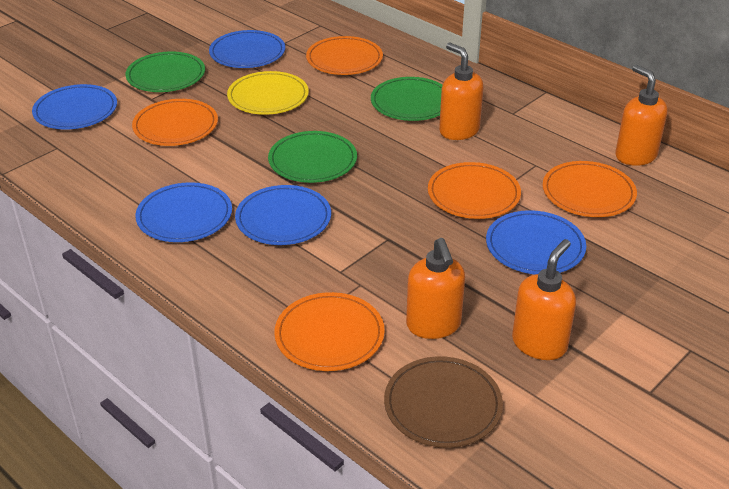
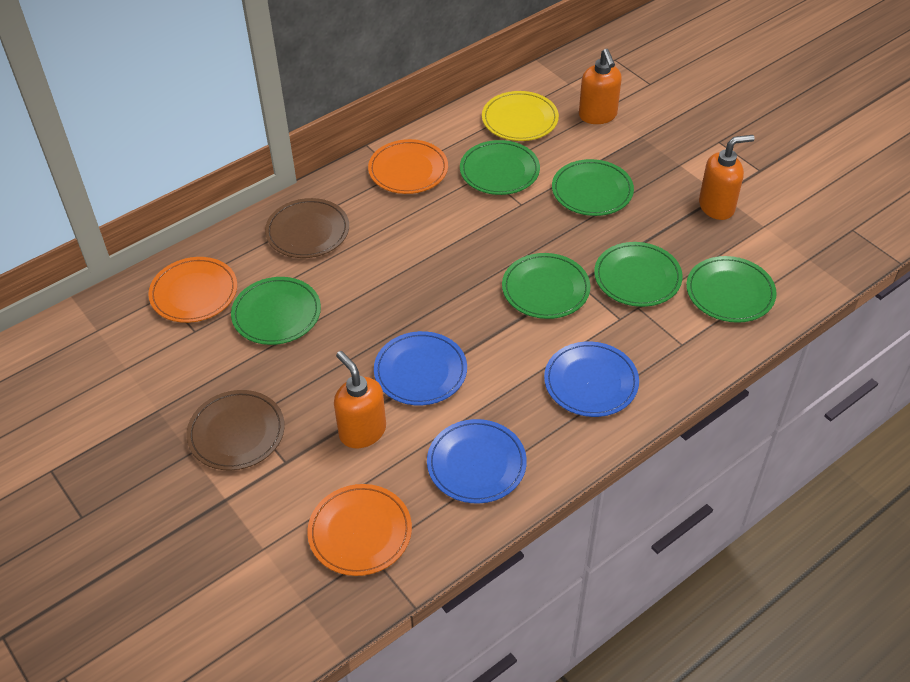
blue plate: [32,84,117,130] [135,182,232,242] [209,30,285,68] [235,185,331,245] [486,210,586,274] = 5 -> [374,331,467,405] [427,419,527,503] [544,341,639,417] = 3
brown plate: [384,356,503,448] = 1 -> [186,390,285,470] [265,198,349,258] = 2
green plate: [125,51,205,92] [268,131,357,183] [371,77,442,121] = 3 -> [231,277,321,345] [460,140,540,195] [502,253,590,319] [552,159,634,216] [594,242,683,307] [686,256,777,323] = 6
orange plate: [132,99,218,146] [274,292,385,371] [306,36,383,75] [428,162,521,219] [543,161,637,217] = 5 -> [148,257,237,323] [307,484,412,576] [368,139,448,194] = 3
orange soap dispenser: [406,238,465,339] [439,43,483,140] [512,239,576,360] [615,65,668,166] = 4 -> [334,351,386,448] [579,49,622,124] [699,135,755,220] = 3

